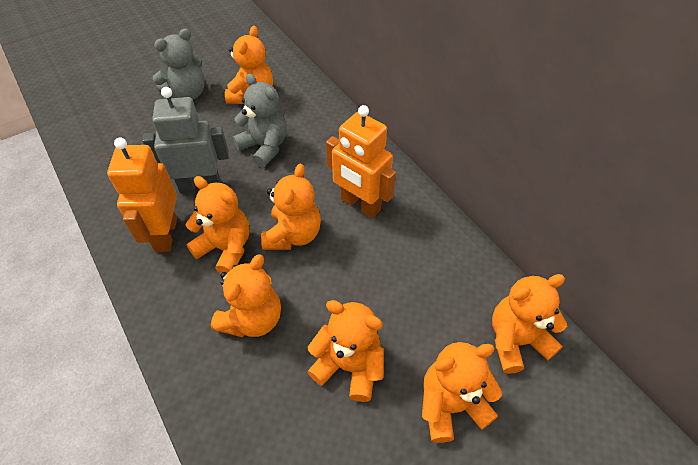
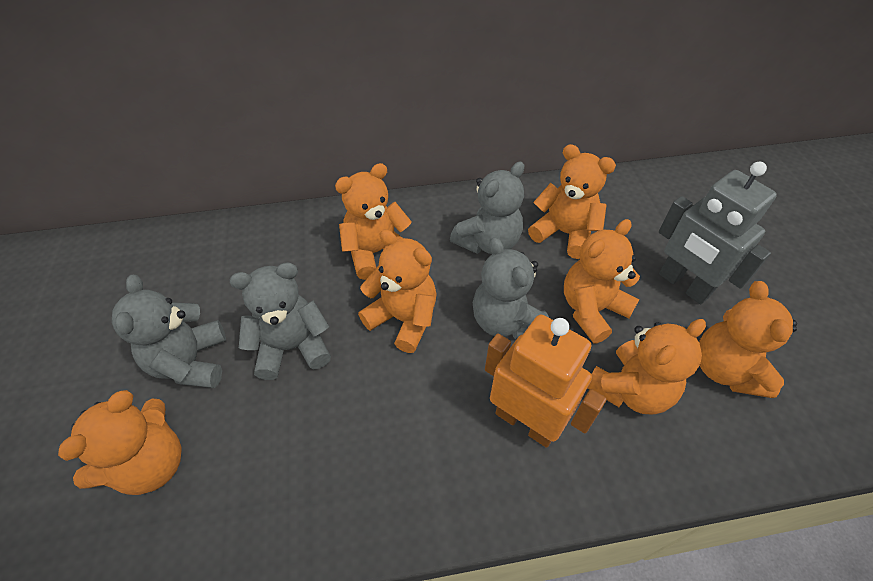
grey teddy bear: [153,28,205,99] [233,74,287,168] = 2 -> [112,275,226,388] [230,262,331,380] [450,162,524,254] [473,237,549,339] = 4
orange robot: [107,137,177,252] [326,105,396,218] = 2 -> [485,314,607,448] = 1

